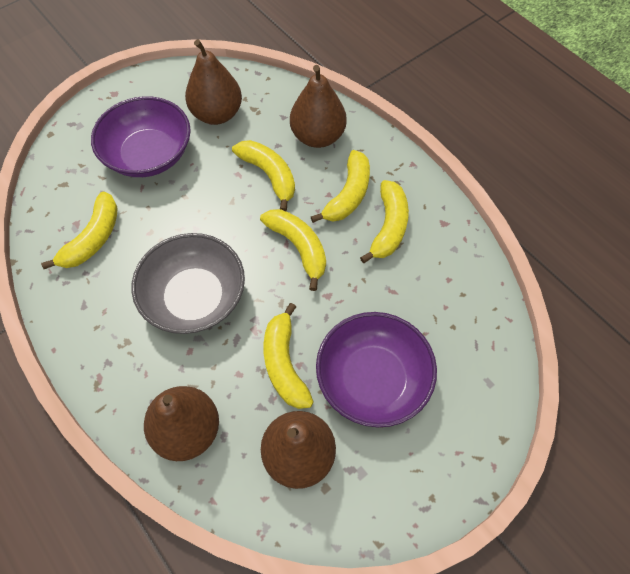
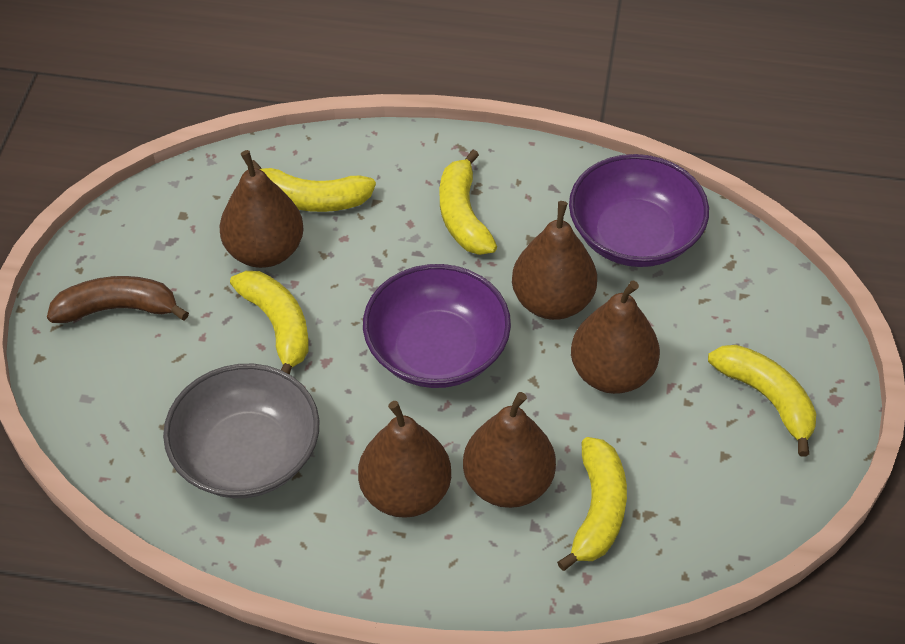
brown banana: none = 0 -> [47,276,189,323] = 1
brown pear: [144,386,219,461] [185,39,242,125] [261,411,336,489] [290,65,347,148] = 4 -> [220,150,304,268] [358,401,451,518] [463,392,556,508] [512,201,597,320] [571,280,660,394] = 5
yellow banana: [41,192,118,269] [232,140,295,211] [260,209,326,291] [263,303,314,409] [311,150,370,223] [360,180,409,263] = 6 -> [230,271,309,375] [252,160,376,212] [440,150,497,255] [557,437,627,571] [708,345,816,457] = 5

